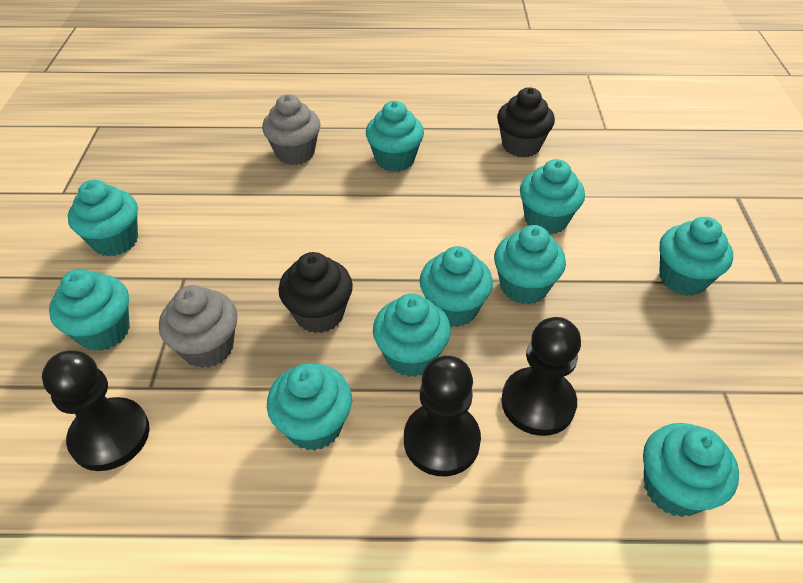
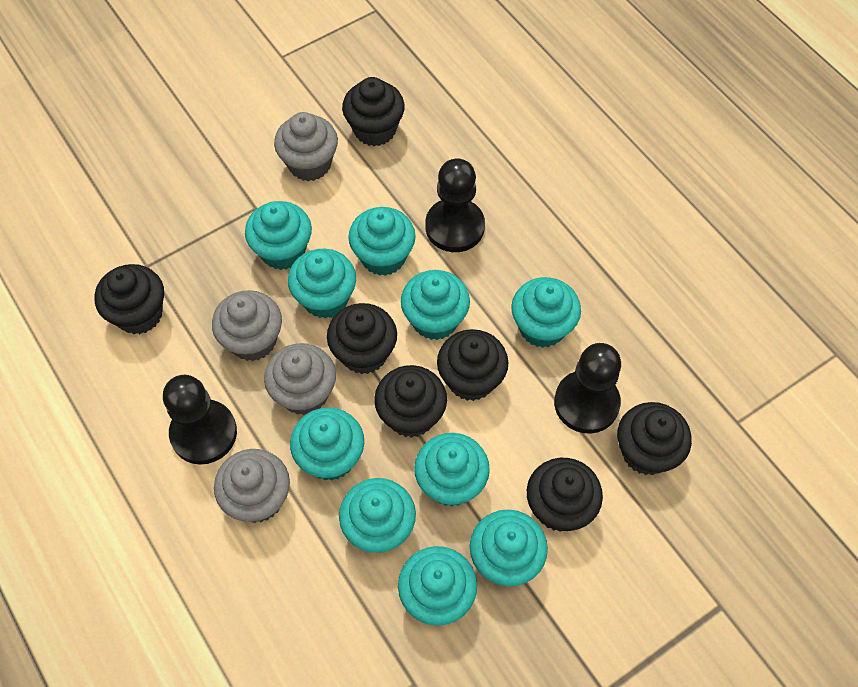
black cupcake: [278,252,353,333] [497,87,555,157] = 2 -> [95,264,164,334] [327,303,397,374] [342,77,405,146] [374,365,447,438] [437,329,508,401] [527,458,603,532] [617,402,692,475] = 7
grey cupcake: [159,285,238,368] [262,94,320,165] = 2 -> [212,290,282,361] [214,449,290,523] [264,343,336,415] [274,112,338,181] = 4

